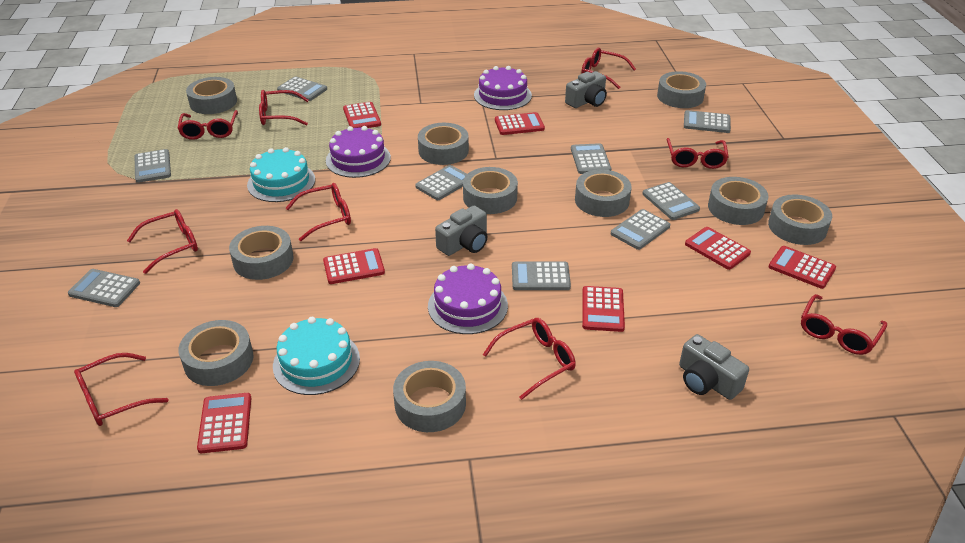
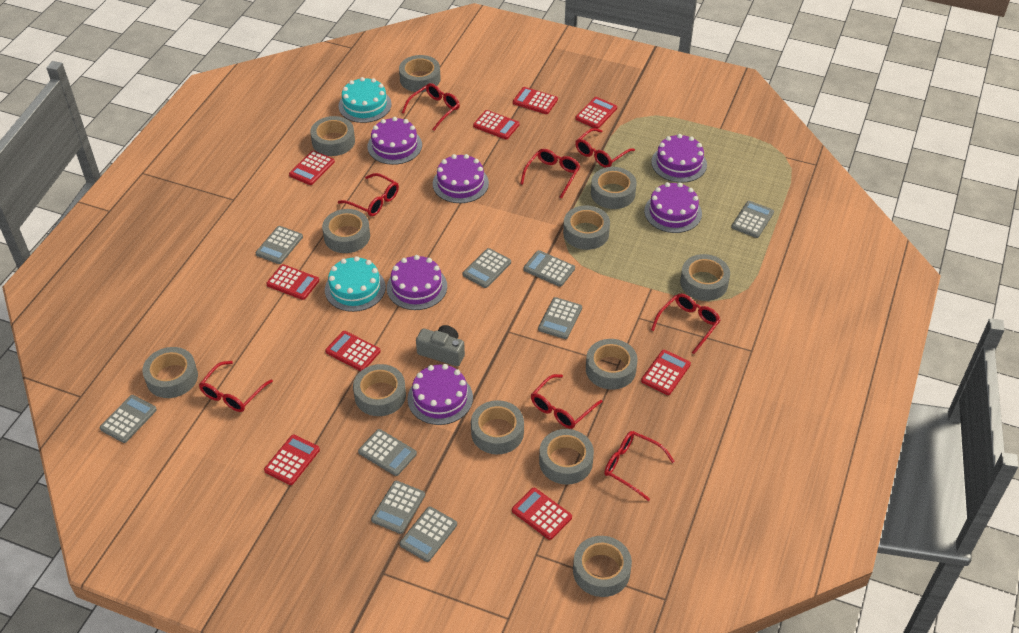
grey camera: [435,206,487,256] [565,71,607,108] [679,334,749,400] = 3 -> [416,325,465,367] = 1
grey tape: [179,320,254,386] [186,77,237,114] [229,226,294,280] [393,361,466,432] [418,123,469,165] [463,167,518,214] [575,169,632,217] [657,71,706,108] [708,177,768,225] [768,194,832,245] = 10 -> [143,347,198,398] [310,116,355,156] [322,209,370,253] [353,364,406,416] [399,55,441,92] [471,400,524,454] [539,429,594,484] [563,206,610,250] [573,536,632,597] [586,339,638,390] [591,167,636,209] [680,254,730,301] = 12
purple cake: [326,126,391,178] [428,263,508,334] [474,66,532,110] = 3 -> [368,117,422,165] [387,255,447,310] [407,364,473,425] [433,154,489,203] [644,182,702,233] [651,134,707,183] = 6
red calculator: [197,393,251,453] [323,248,385,284] [343,102,381,128] [495,112,545,135] [582,286,625,332] [685,227,751,270] [769,246,836,289] = 7 -> [264,434,320,485] [266,264,319,300] [289,151,335,185] [325,331,380,371] [473,110,520,139] [512,488,572,540] [513,87,558,114] [575,97,617,129] [641,350,691,395] = 9
red glasses: [74,353,168,426] [127,209,198,274] [177,110,238,140] [259,90,309,126] [286,183,351,241] [483,318,576,400] [581,48,636,89] [666,138,729,169] [801,294,887,355] = 9 -> [199,361,273,412] [338,173,399,216] [402,83,460,131] [520,149,580,199] [531,374,602,429] [575,128,635,168] [604,431,675,501] [651,293,720,354] = 8

